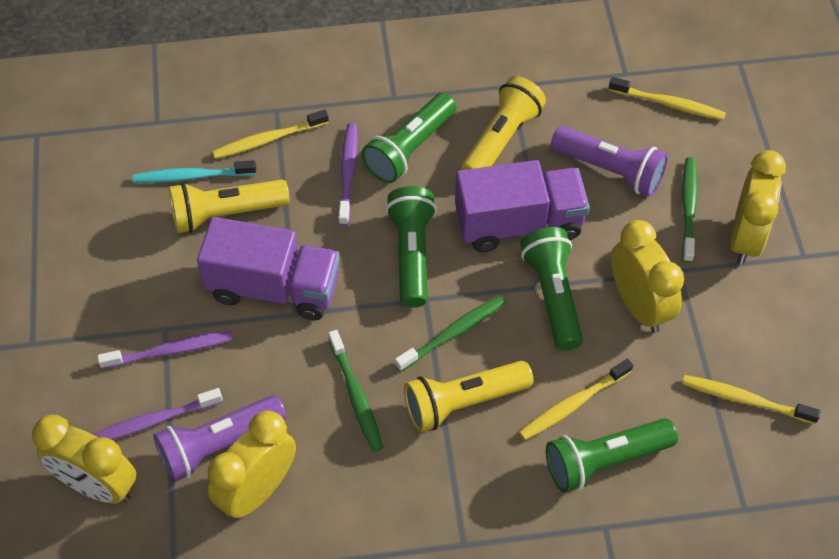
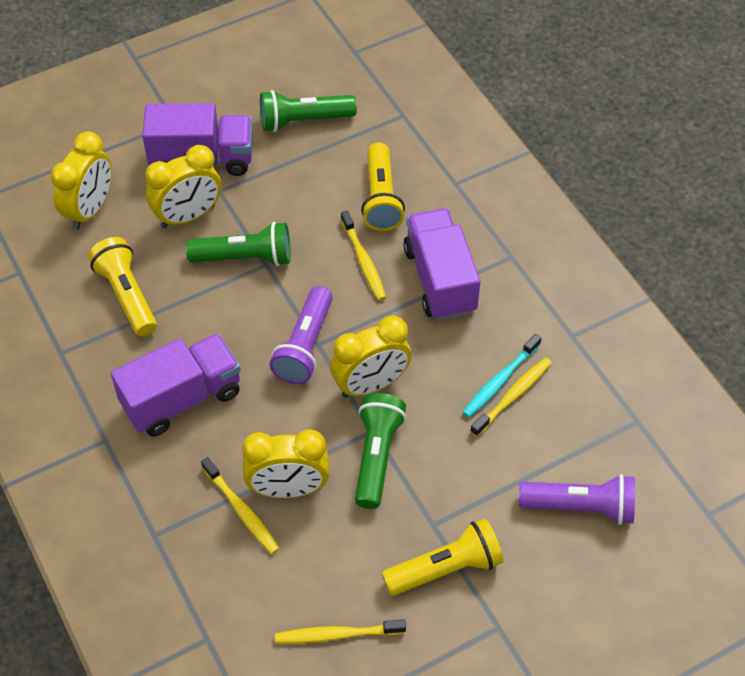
green flashlight: [361,93,456,183] [386,186,437,307] [520,227,583,351] [546,418,678,493] = 4 -> [186,222,291,266] [260,90,357,132] [355,393,406,509] = 3
green toothbrush: [328,330,383,452] [395,296,506,372] [682,157,698,263] = 3 -> none = 0
purple toothbrush: [93,388,223,440] [97,331,233,369] [338,123,358,226] = 3 -> none = 0
purple truck: [197,217,340,320] [455,160,590,252] = 2 -> [111,334,241,437] [142,103,253,176] [403,209,480,320] = 3

